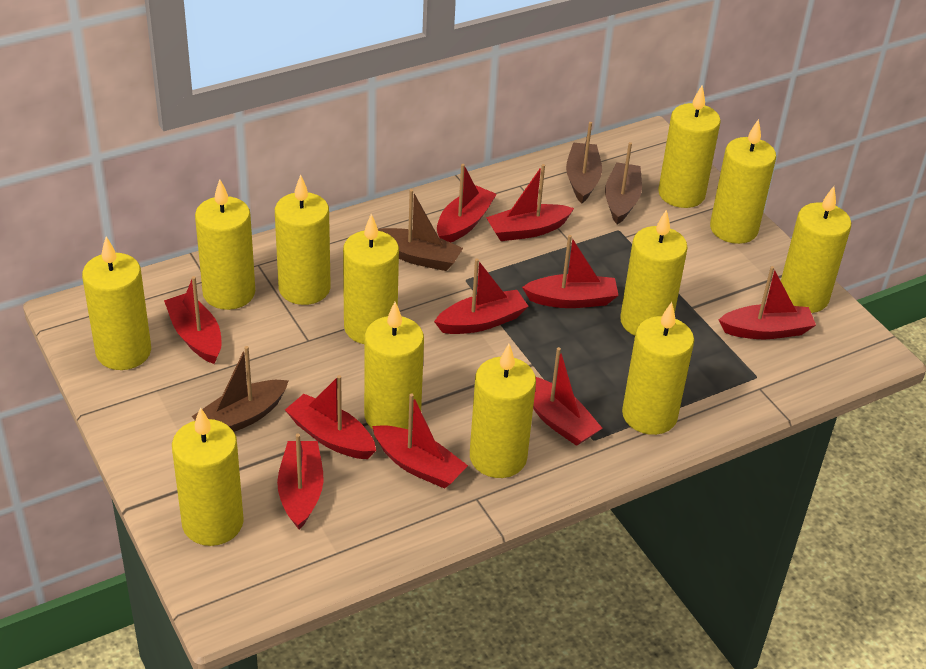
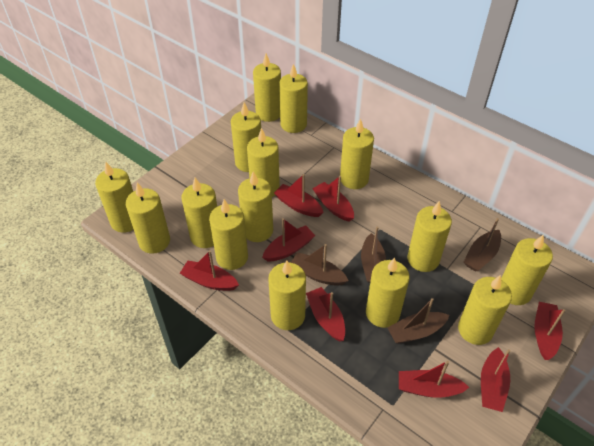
red boat: [164,276,222,364] [277,434,323,529] [285,375,376,459] [372,393,468,489] [434,258,528,334] [437,164,497,243] [486,164,574,241] [522,235,619,308] [533,347,602,446] [719,266,816,339] = 10 -> [180,250,239,291] [262,218,315,261] [274,174,324,217] [306,287,345,341] [312,176,354,222] [399,361,469,398] [481,347,510,412] [534,302,566,360] = 8
yellow candle: [82,237,151,370] [172,407,244,546] [195,179,255,310] [275,175,331,305] [343,214,399,344] [364,302,424,429] [470,344,536,478] [620,209,688,336] [622,302,694,435] [658,86,721,208] [710,119,776,244] [781,186,851,313] = 12 -> [95,162,134,233] [126,183,170,254] [181,178,217,248] [209,199,248,270] [231,102,261,172] [238,171,273,242] [247,128,280,197] [253,54,281,122] [268,261,306,330] [279,64,308,133] [340,119,374,189] [366,257,410,328] [408,201,452,272] [458,275,512,345] [501,235,553,305] = 15

